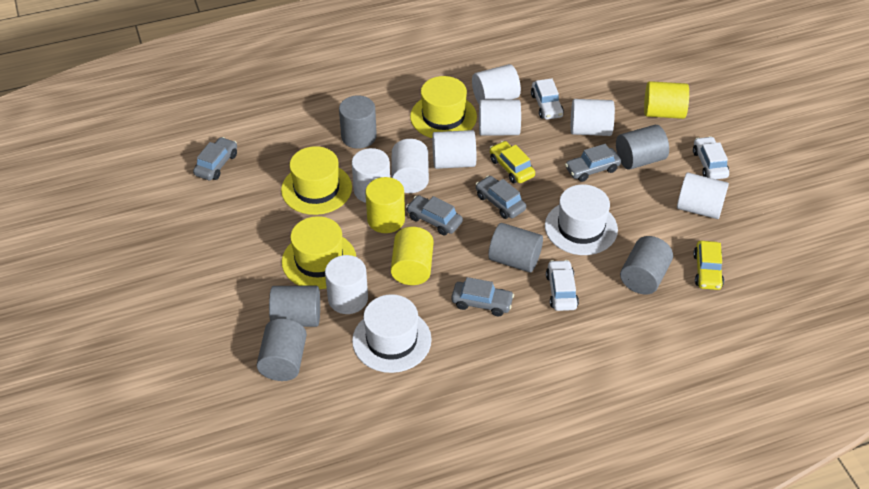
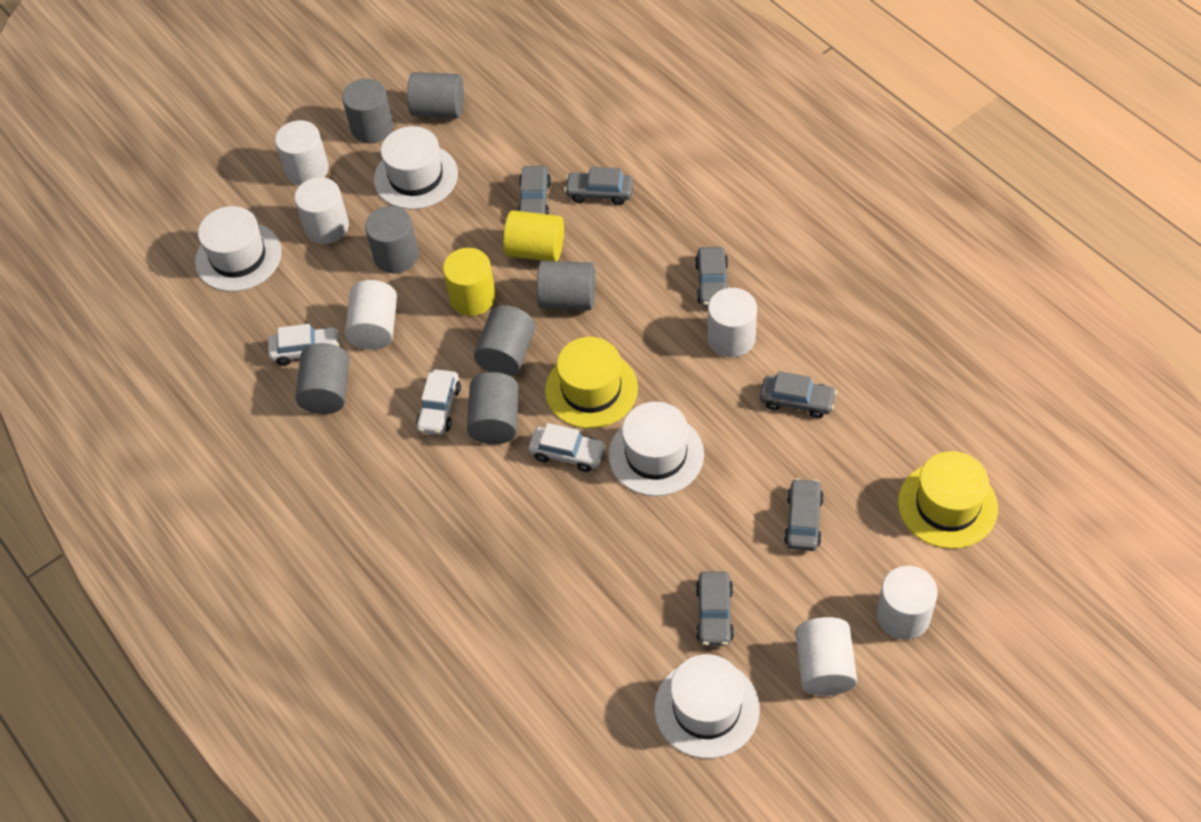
grey car: [193,137,237,180] [406,195,463,235] [451,277,514,316] [476,176,526,219] [565,144,621,182] = 5 -> [517,166,551,215] [564,167,633,205] [695,247,728,307] [696,571,734,646] [760,371,837,418] [784,478,824,551] = 6
grey cylinder: [257,318,307,381] [269,286,320,327] [339,95,377,149] [488,223,543,273] [616,125,669,170] [620,236,673,295] = 6 -> [295,343,349,414] [342,78,394,143] [365,206,419,273] [407,72,464,118] [467,372,519,444] [474,305,535,376] [537,261,595,310] = 7
white cylinder: [325,255,368,314] [352,148,390,203] [391,139,429,193] [432,130,476,169] [472,64,521,104] [479,99,521,135] [571,99,615,136] [677,173,729,219] = 8 -> [275,120,329,185] [294,177,349,244] [345,280,397,350] [708,288,757,357] [795,617,857,696] [877,566,938,640] = 6
white hat: [352,294,432,373] [545,184,618,255] = 2 -> [195,206,282,292] [374,126,458,209] [608,402,704,496] [654,654,760,759] = 4
yellow car: [490,141,535,183] [693,241,724,290] = 2 -> none = 0
yellow cylinder: [365,177,405,233] [391,227,434,285] [644,81,689,119] = 3 -> [443,248,496,316] [503,210,564,261] = 2
yellow hat: [281,146,352,215] [282,216,356,289] [410,76,477,138] = 3 -> [545,337,638,428] [898,451,998,549] = 2

